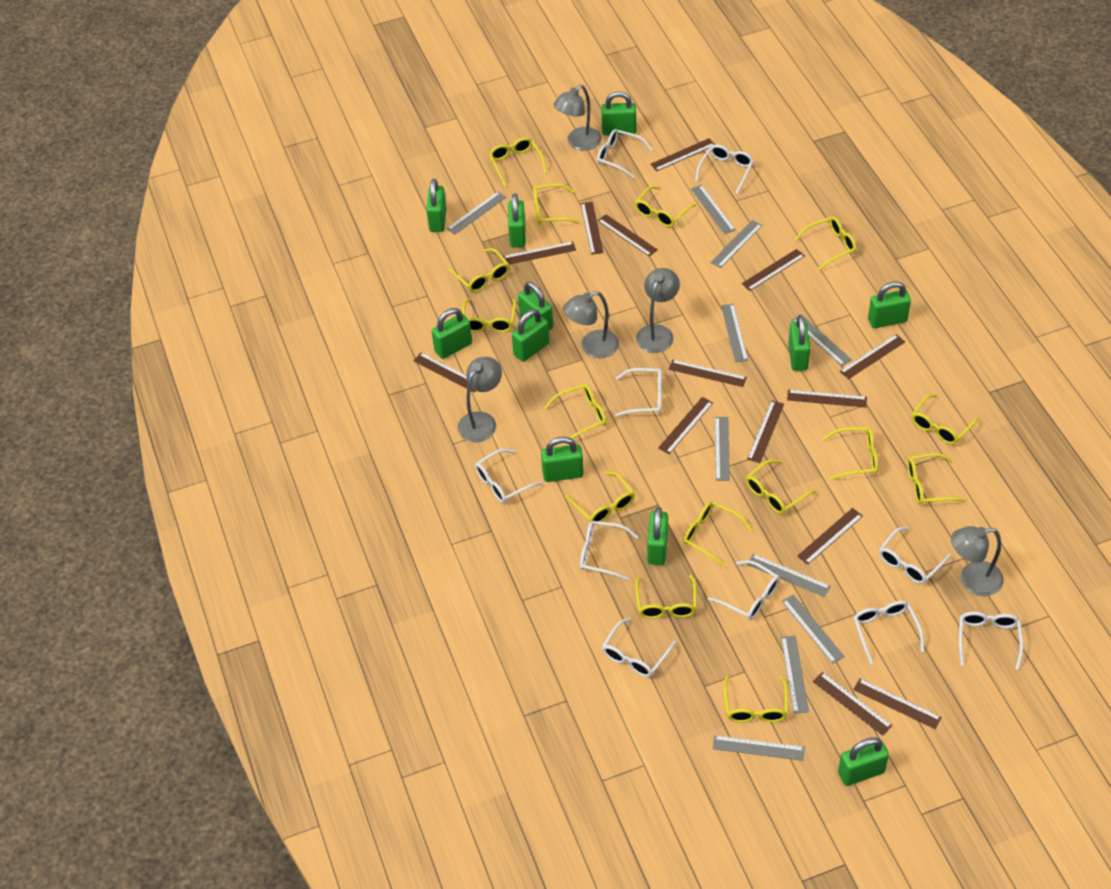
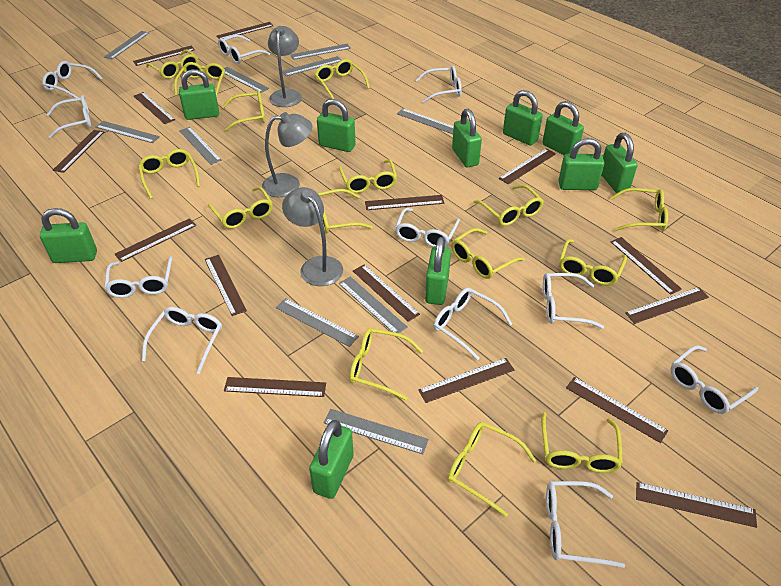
brown ruler: [413,352,476,393] [503,242,576,265] [581,202,604,255] [597,214,658,257] [650,138,715,171] [658,397,713,454] [669,360,747,387] [741,249,805,291] [747,400,784,463] [787,390,867,408] [797,508,863,565] [813,672,892,736] [839,334,905,379] [853,678,942,729] = 14 -> [53,130,104,173] [114,218,196,262] [133,46,195,66] [134,92,175,124] [205,255,247,316] [217,22,274,39] [224,377,326,397] [353,264,420,322] [365,195,444,210] [418,358,514,403] [499,148,556,184] [566,377,668,443] [611,237,682,295] [625,287,709,324] [636,482,757,528] = 15
green padlock: [426,179,447,232] [432,308,472,359] [508,193,526,247] [512,309,549,362] [518,282,553,331] [541,437,584,482] [601,91,636,135] [647,507,668,565] [788,315,810,371] [838,737,889,786] [868,281,911,328] = 11 -> [40,208,97,263] [179,69,219,120] [309,420,354,499] [317,99,356,152] [425,237,451,305] [452,109,482,167] [503,90,543,146] [543,101,584,155] [558,138,605,190] [602,133,638,193] = 10
grey lamp: [458,357,502,442] [553,85,602,151] [563,291,619,358] [636,268,680,353] [951,526,1004,596] = 5 -> [262,112,312,197] [268,26,302,107] [282,187,343,286] = 3
white glasses: [475,449,543,503] [580,521,638,581] [597,129,652,178] [602,618,676,677] [615,368,661,417] [695,145,754,194] [708,560,780,620] [853,601,924,664] [879,527,951,584] [959,612,1023,670] = 10 -> [42,61,103,98] [46,95,91,139] [104,256,172,298] [142,307,222,374] [218,35,270,64] [395,208,460,247] [416,66,462,102] [433,288,512,361] [543,273,604,329] [546,481,625,568] [670,345,758,414] = 11

